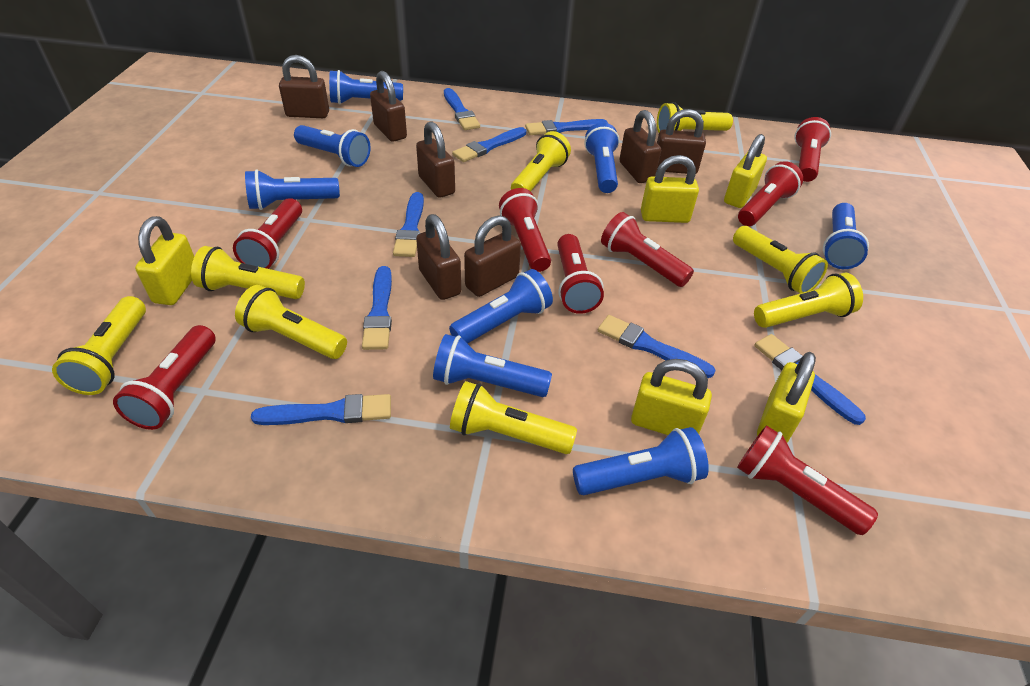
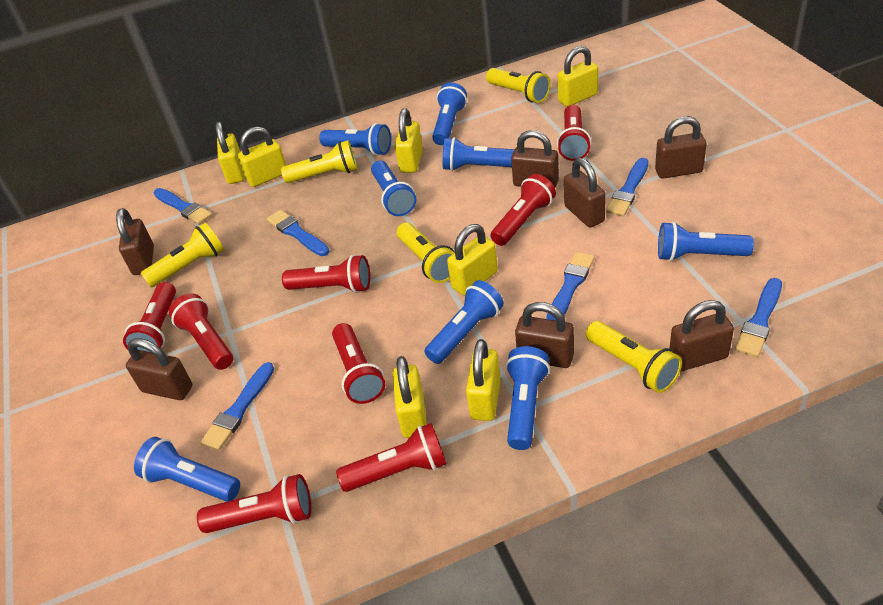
blue brush: [251,394,391,425] [362,266,392,350] [393,192,424,257] [444,88,480,130] [452,127,526,162] [525,119,608,135] [598,315,716,378] [754,334,866,425] = 8 -> [154,188,212,225] [200,362,274,451] [267,210,329,256] [546,252,595,321] [606,158,648,216] [735,278,782,357] = 6
yellow flashlight: [52,296,146,395] [191,246,305,299] [235,285,347,359] [450,381,577,454] [511,131,571,191] [657,102,733,132] [733,226,828,293] [754,273,863,328] = 8 -> [141,223,224,287] [281,140,357,183] [397,223,455,283] [486,68,551,103] [586,321,682,393] = 5
yellow padlock: [135,216,194,305] [631,359,712,435] [641,155,699,223] [724,134,767,208] [757,352,816,443] = 5 -> [216,122,245,184] [238,126,287,187] [392,356,427,438] [395,108,423,173] [447,224,498,295] [466,339,501,421] [557,46,598,107] = 7

